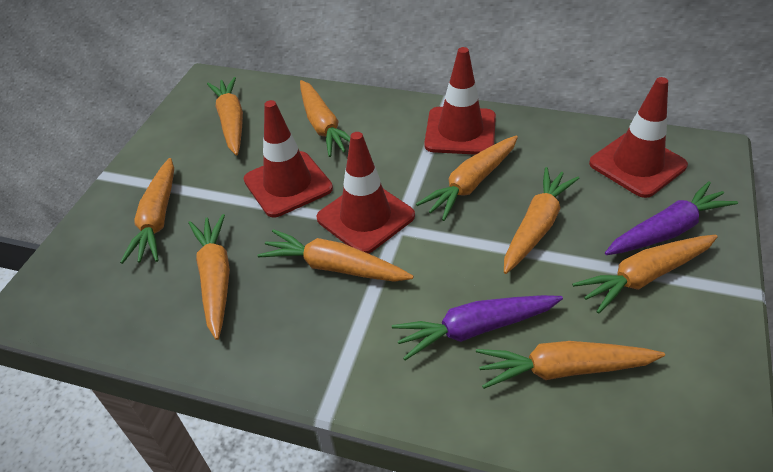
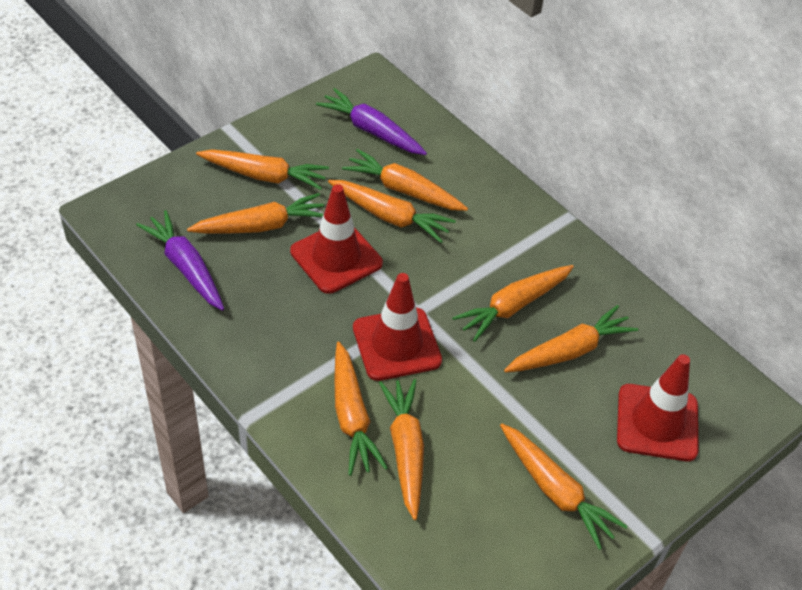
red traffic cone: [243,100,333,217] [317,132,415,254] [424,47,496,155] [589,77,688,198] = 4 -> [290,184,383,294] [353,273,442,381] [617,354,699,461] = 3

